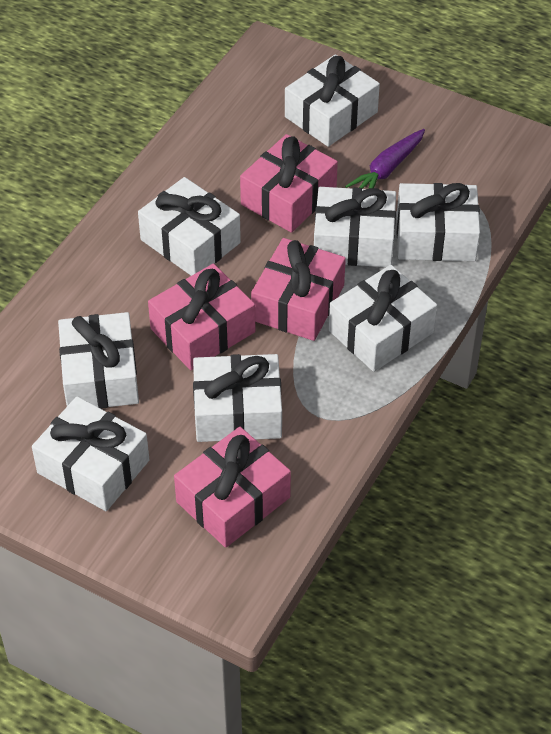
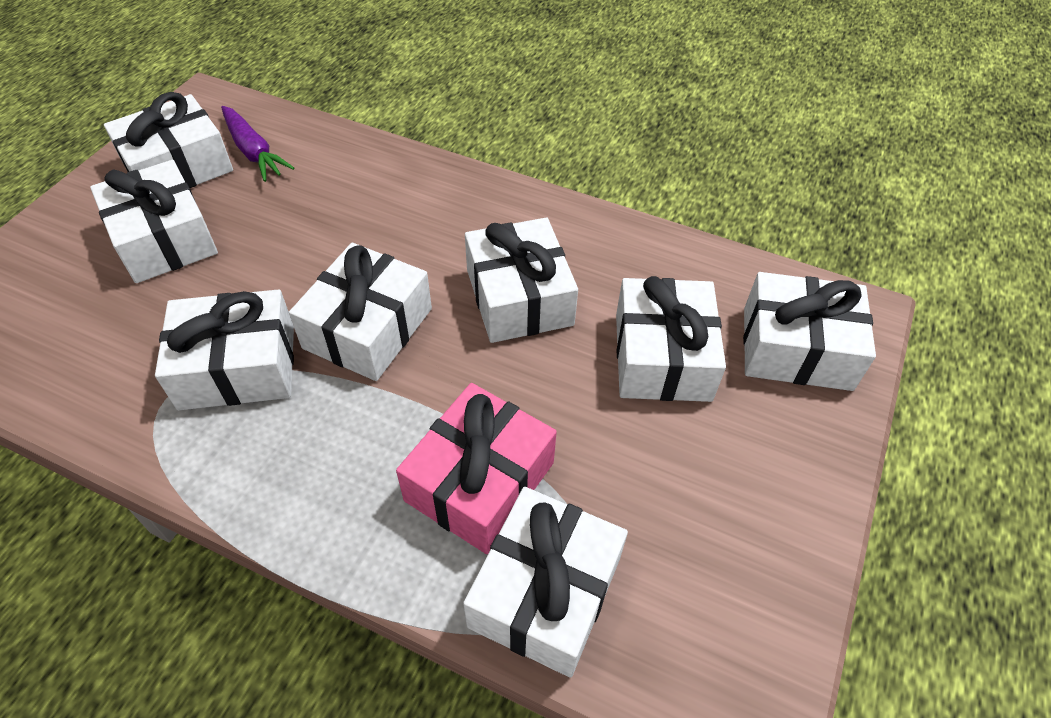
pink gift: [148,264,255,370] [174,427,291,548] [240,134,338,233] [251,238,346,341] = 4 -> [396,383,557,554] = 1

